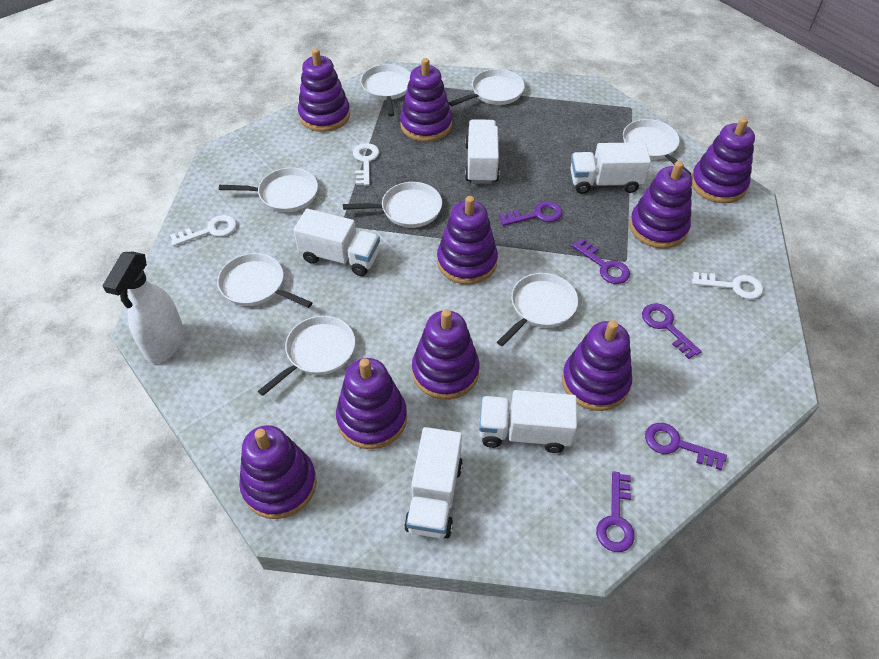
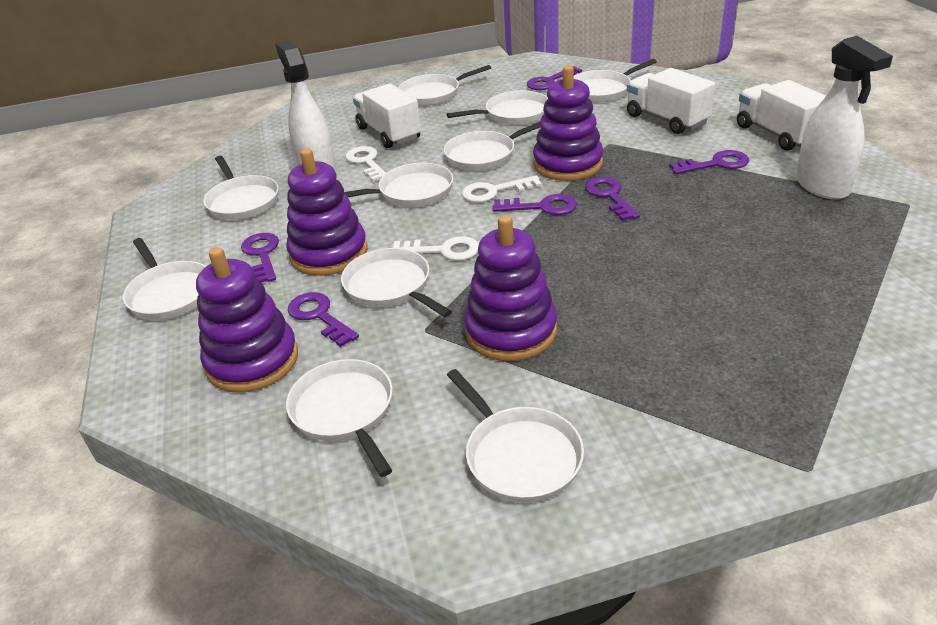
purple key: [499,201,562,226] [572,238,630,284] [596,471,635,552] [642,303,702,359] [645,423,727,470] = 5 -> [241,233,279,283] [288,292,359,347] [492,194,577,215] [527,66,582,90] [585,177,640,221] [669,150,749,174] = 6
purple stacking toy: [239,425,317,519] [298,48,350,132] [336,358,407,449] [400,58,452,142] [412,309,480,400] [437,196,498,285] [562,320,632,411] [630,161,692,249] [691,117,755,203] = 9 -> [196,247,298,392] [286,149,368,276] [464,215,557,361] [533,65,603,181] = 4
white pan: [217,253,313,308] [219,168,318,212] [258,316,355,396] [343,182,442,228] [361,64,411,117] [449,69,525,106] [497,273,578,346] [623,119,691,175] = 8 -> [123,238,206,320] [204,156,279,220] [286,359,393,477] [341,248,452,317] [344,163,453,207] [399,65,491,105] [444,122,540,170] [447,90,548,125] [447,369,584,503] [574,59,657,102] = 10
white spray bottle: [103,252,185,364] = 1 -> [275,40,337,176] [796,36,893,200] = 2
white truck: [293,209,380,276] [404,427,463,538] [465,119,499,184] [479,390,577,453] [570,142,651,194] = 5 -> [353,83,421,148] [627,68,715,134] [737,80,826,151] = 3

